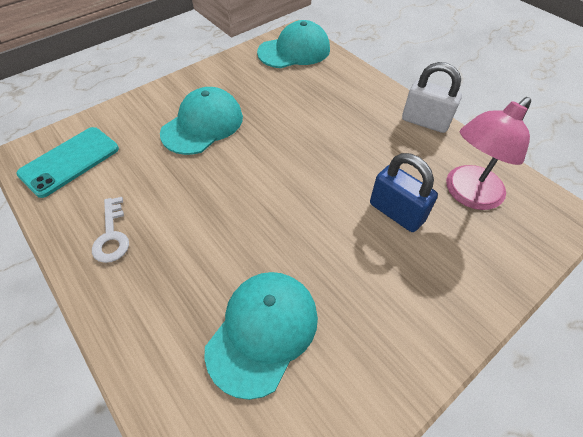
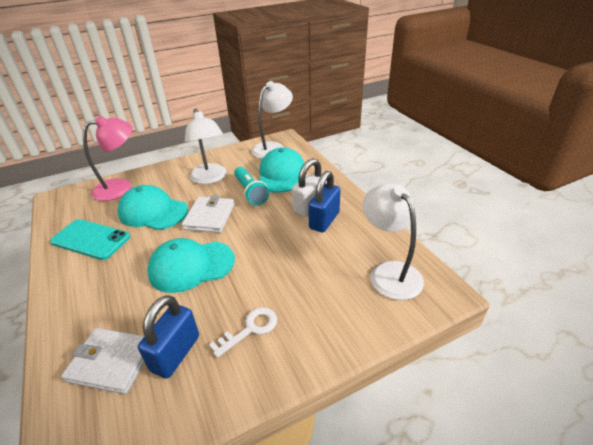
blue padlock: [370,153,438,232] = 1 -> [138,295,199,378] [308,171,340,232] = 2
turquoise flashlight: none = 0 -> [234,167,269,206] = 1
white lamp: none = 0 -> [185,108,227,184] [251,81,293,159] [363,183,424,300] = 3
white wallet: none = 0 -> [61,328,145,394] [182,195,234,233] = 2

